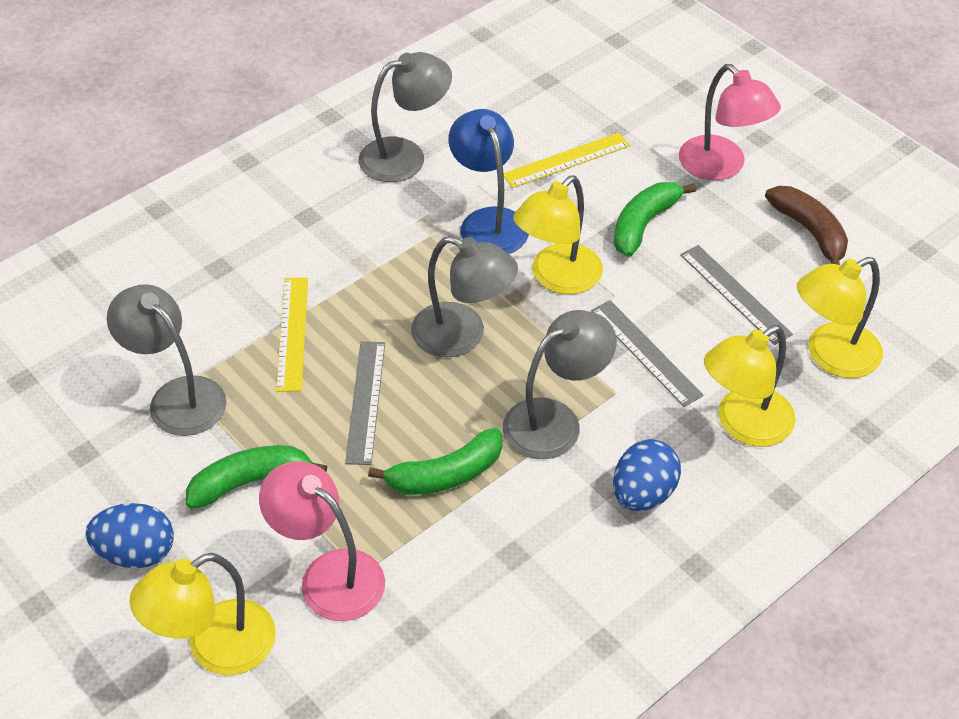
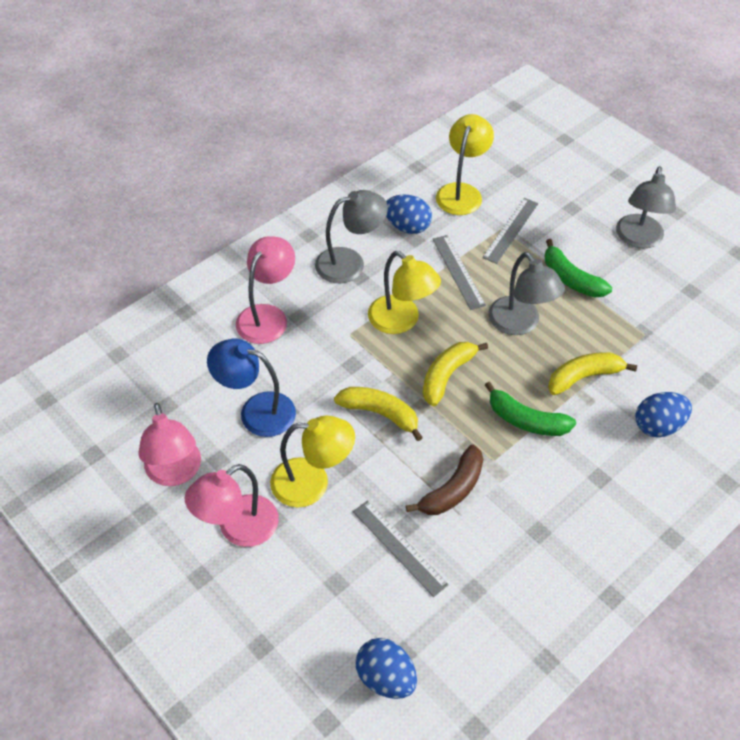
blue egg: [86,503,174,568] [613,439,681,511] = 2 -> [356,638,417,699] [386,195,432,234] [635,392,692,437] = 3
green banana: [186,445,327,509] [368,428,503,495] [614,182,696,257] = 3 -> [485,381,576,436] [545,239,612,297] = 2
grey lamp: [107,284,226,436] [359,52,452,182] [411,236,518,357] [503,310,617,459] = 4 -> [315,190,388,283] [488,252,565,335] [616,166,676,248] = 3
pink lamp: [259,461,385,621] [679,64,781,180] = 2 -> [138,403,201,486] [184,464,279,547] [236,236,295,344] = 3
yellow banana: none = 0 -> [334,387,423,441] [423,342,488,406] [548,352,637,395] = 3
yellow lamp: [130,553,276,675] [513,175,603,294] [704,325,796,447] [797,257,883,378] = 4 -> [270,416,355,508] [368,251,441,334] [436,114,494,215] = 3
yellow ruler: [276,277,308,392] [504,133,630,188] = 2 -> none = 0

